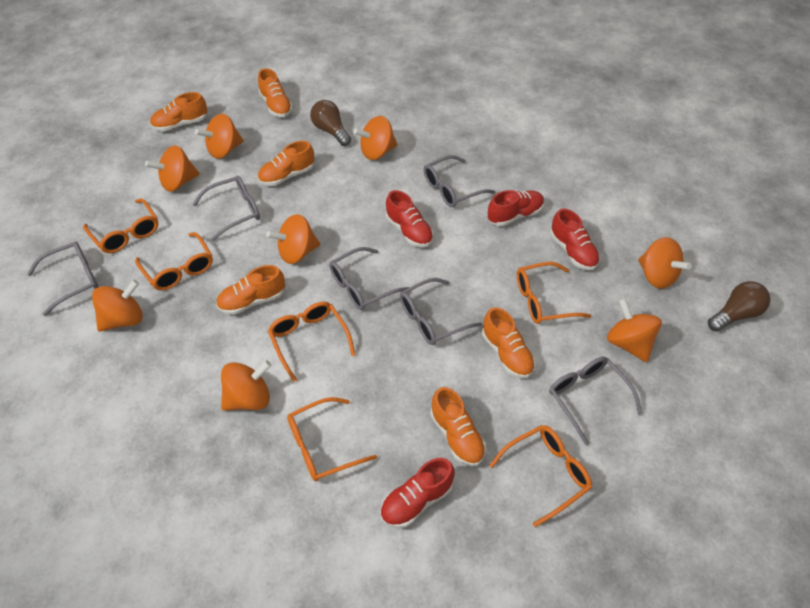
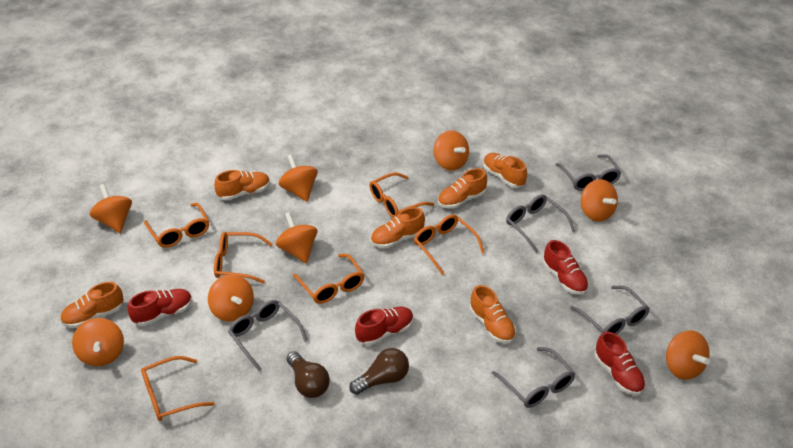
grey glasses: [27,241,98,316] [193,176,260,241] [329,247,409,310] [400,278,482,345] [424,155,495,207] [549,357,642,445] = 6 -> [228,300,308,371] [492,347,575,408] [506,194,575,253] [556,154,621,191] [570,286,650,335] = 5

